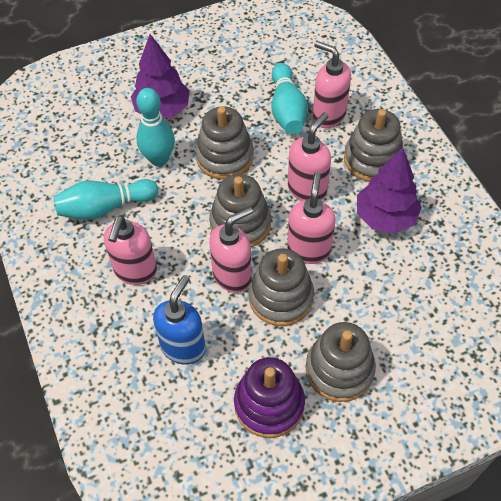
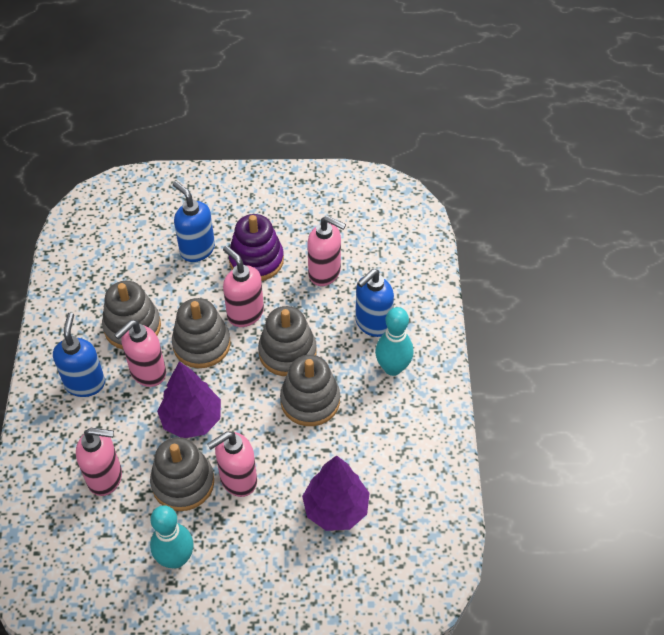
blue soap dispenser: [153,275,206,365] = 1 -> [53,312,105,397] [173,181,215,262] [355,269,394,337] = 3
turquoise bowling pin: [54,179,158,220] [136,88,175,166] [271,63,308,134] = 3 -> [150,505,193,568] [375,307,413,376] = 2

